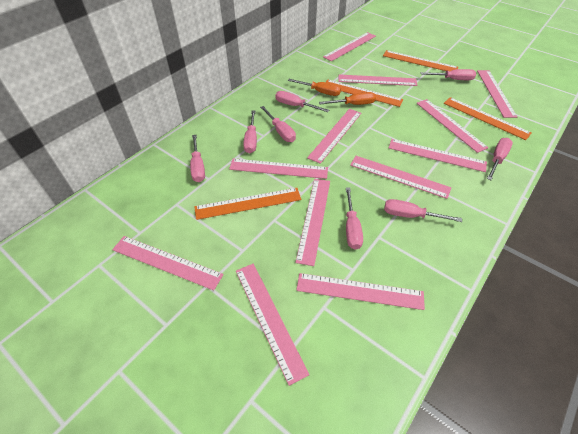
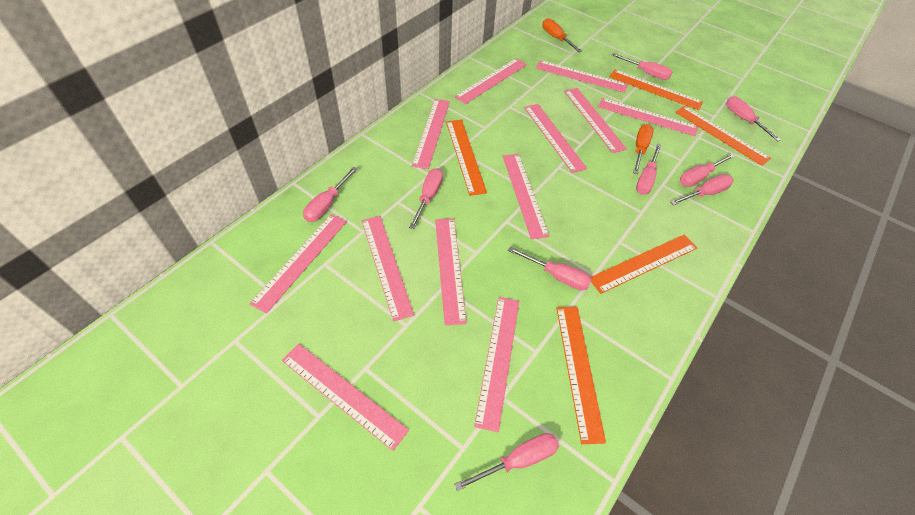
orange ruler: [194,188,301,220] [326,79,403,107] [383,50,458,71] [444,97,532,140] = 4 -> [446,120,487,196] [557,307,606,444] [591,234,697,294] [609,70,703,110] [675,106,771,166] = 5
pink screwdriver: [190,135,205,182] [243,111,257,153] [260,106,296,142] [276,91,329,112] [346,188,363,250] [384,199,462,222] [421,69,476,80] [487,138,513,180] = 8 -> [303,167,358,222] [409,168,443,229] [454,433,559,491] [508,247,592,290] [612,53,672,80] [636,144,662,195] [671,174,734,205] [680,153,735,187] [726,96,781,141] = 9

